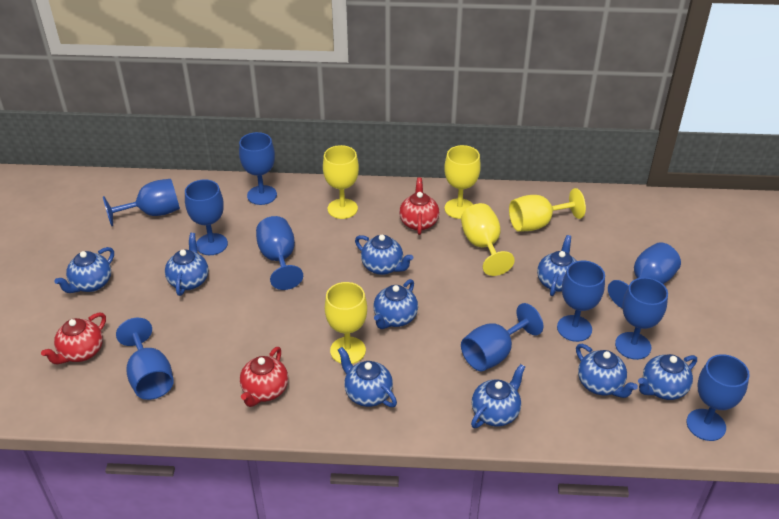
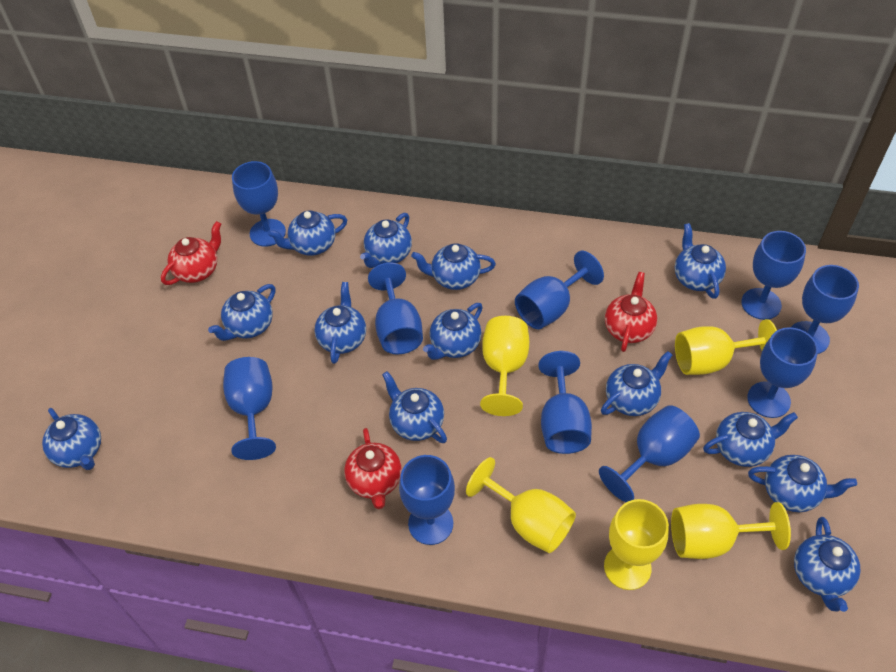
blue teapot: [54,247,114,293] [165,233,209,296] [338,347,397,407] [355,235,413,275] [373,279,418,329] [471,364,525,428] [537,235,576,296] [576,344,638,398] [638,354,697,400] = 9 -> [42,408,101,470] [208,284,275,341] [268,210,347,256] [314,282,366,364] [360,213,412,268] [382,371,447,443] [411,243,496,290] [423,303,483,360] [601,351,672,416] [675,223,726,299] [703,412,798,467] [748,455,857,512] [794,517,861,612] = 13

